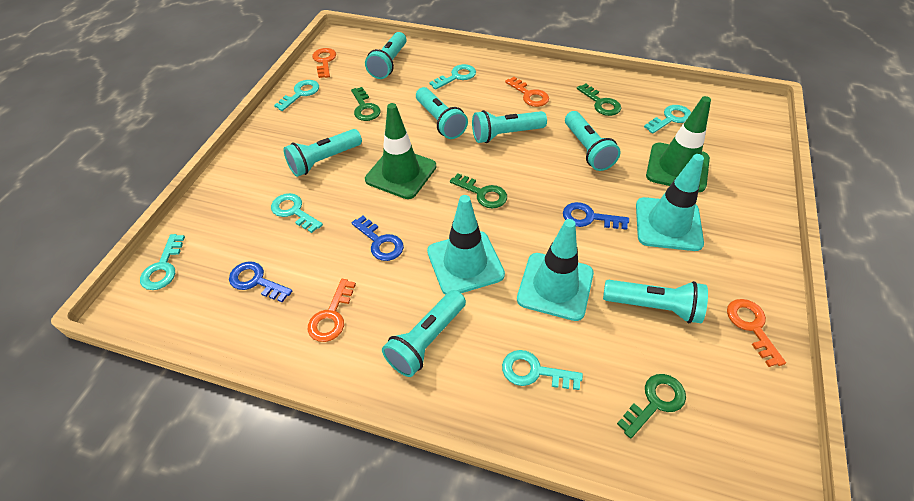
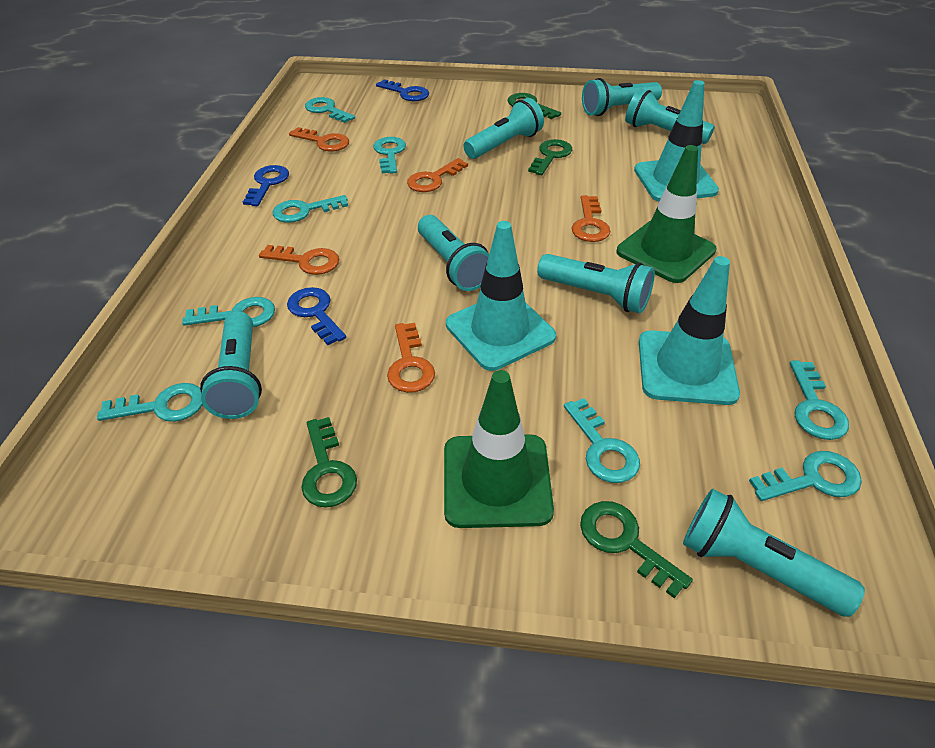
orange key: [308,279,356,342] [312,48,336,78] [505,77,549,107] [727,299,786,367] = 4 -> [259,245,339,275] [289,127,349,151] [387,323,435,393] [407,158,468,192] [572,195,611,242] = 5
turquoise key: [140,234,185,290] [271,193,323,233] [274,80,319,111] [429,64,476,90] [502,350,583,390] [644,105,691,134] = 6 -> [97,383,203,422] [182,297,275,327] [273,195,348,223] [305,97,355,123] [373,137,406,174] [564,398,640,483] [749,451,862,501] [790,360,849,440] = 8

